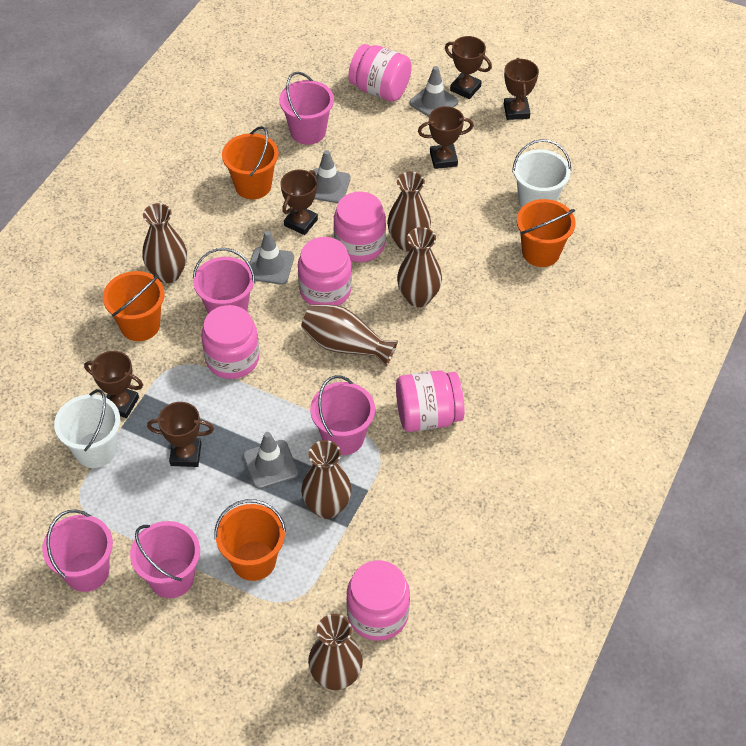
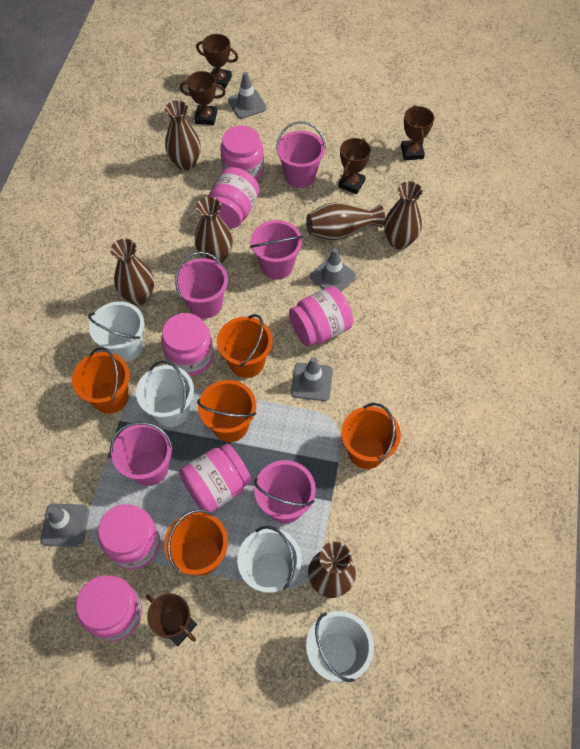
brown trophy: [84,351,143,418] [147,402,214,467] [280,170,318,235] [418,106,474,169] [445,36,492,99] [504,58,539,120] = 6 -> [146,593,197,646] [180,71,226,125] [196,34,238,88] [338,138,371,194] [401,105,434,160] = 5
orange bucket: [103,271,165,341] [214,499,286,581] [222,126,279,199] [517,199,576,267] = 4 -> [72,347,130,414] [164,509,228,575] [197,380,256,442] [217,314,273,378] [341,403,401,469] = 5
pink jar: [201,305,260,379] [298,237,352,306] [334,192,386,262] [346,560,410,641] [349,44,412,102] [396,370,465,432] = 6 -> [76,575,142,641] [98,504,160,569] [161,313,214,376] [179,444,252,513] [208,167,259,228] [220,126,264,181] [289,286,353,346] = 7
white bucket: [54,389,120,468] [512,139,571,208] = 2 -> [88,301,145,362] [136,360,194,427] [237,526,302,593] [306,611,374,683] = 4

